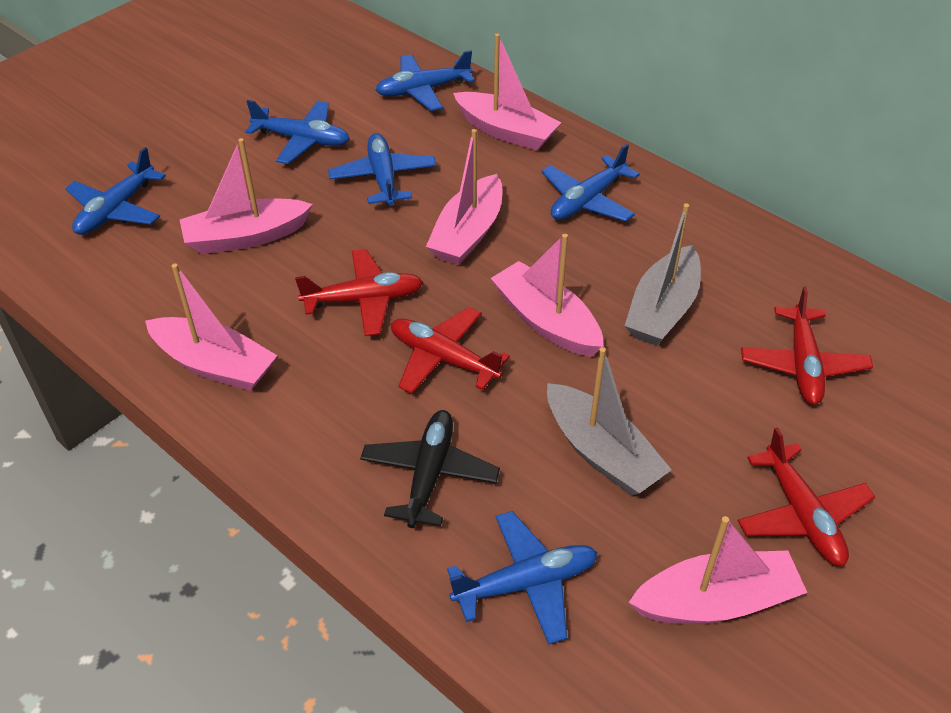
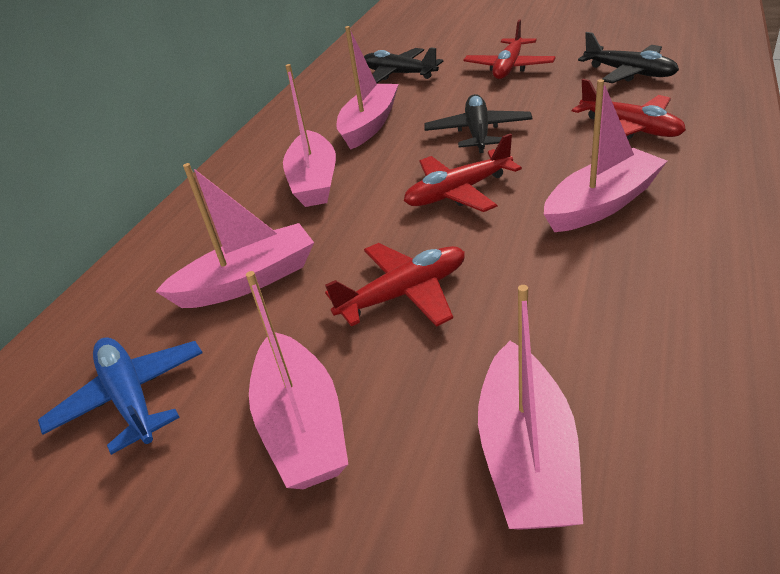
black plane: [360,410,500,528] = 1 -> [364,47,444,83] [424,94,533,153] [578,32,679,83] = 3
blue plane: [65,147,166,235] [245,100,350,164] [328,133,437,206] [375,50,475,111] [447,511,598,645] [541,144,640,222] = 6 -> [38,338,203,455] = 1
grey boat: [547,347,672,495] [625,203,701,345] = 2 -> none = 0

